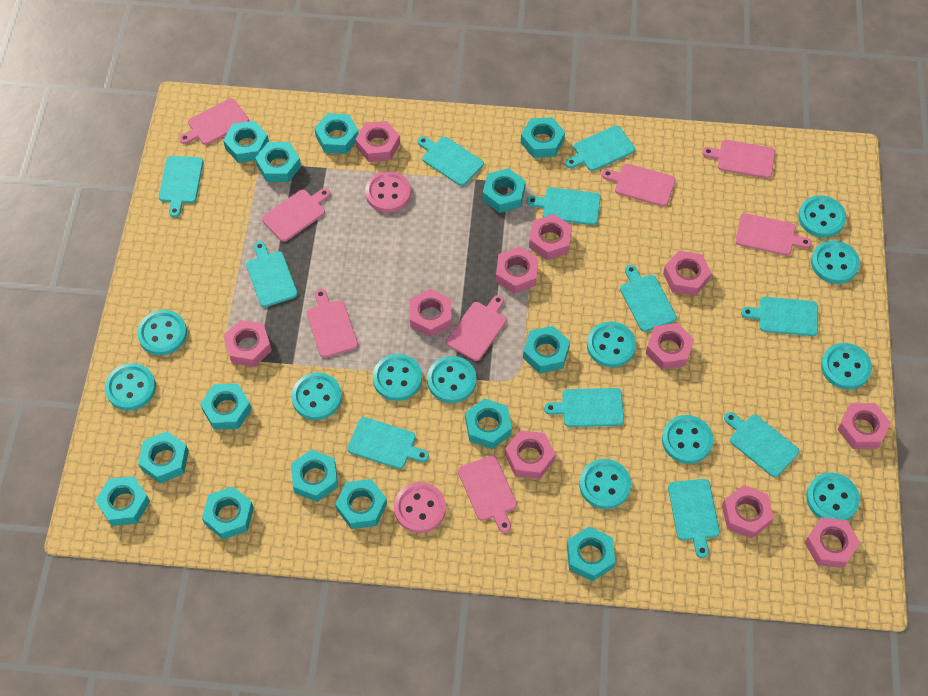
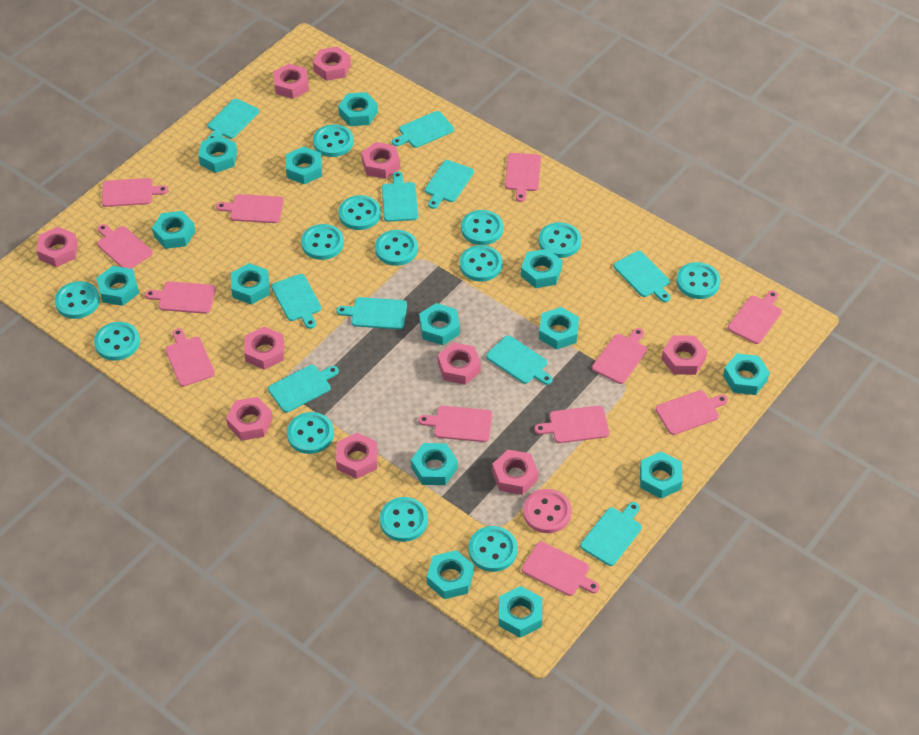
pink button: [365,171,411,213] [394,482,446,533] = 2 -> [523,489,572,533] = 1
pink cutting board: [179,98,249,145] [262,188,330,242] [306,289,358,358] [446,295,506,361] [458,455,517,533] [602,164,675,207] [702,140,775,178] [735,213,811,256] = 8 -> [97,224,153,269] [102,178,168,207] [145,281,216,314] [165,328,215,387] [216,194,284,223] [418,406,492,442] [505,153,541,202] [522,542,600,596] [534,406,609,443] [592,328,647,384] [655,390,728,435] [728,291,782,344] = 12
pink nut: [223,320,272,367] [355,121,400,162] [410,289,451,337] [496,246,539,294] [505,430,555,479] [529,214,572,260] [646,323,694,370] [663,251,712,296] [722,485,774,538] [804,517,860,568] [837,403,891,449] = 11 -> [37,227,78,267] [226,397,273,441] [244,327,284,370] [273,64,309,99] [313,47,351,81] [336,433,377,479] [361,142,400,179] [438,342,481,385] [492,450,538,495] [662,335,707,375] = 10
turquoise button: [105,363,156,410] [137,310,187,355] [291,373,342,420] [373,354,422,401] [427,356,476,403] [579,459,631,509] [587,322,636,367] [662,415,713,464] [798,195,846,238] [806,472,860,520] [811,240,860,284] [821,343,872,389] = 12 -> [55,281,100,319] [94,322,140,361] [287,412,334,454] [301,224,344,260] [313,124,354,157] [339,195,381,230] [375,230,418,266] [380,497,428,542] [460,245,502,281] [461,210,503,245] [469,526,518,572] [539,222,581,258] [676,262,721,299] = 13
turquoise cutting board: [159,156,203,217] [246,241,298,307] [347,417,429,469] [417,136,484,186] [527,187,601,225] [544,388,624,427] [565,125,635,171] [620,265,677,332] [668,479,720,558] [724,412,799,477] [741,297,818,336] = 11 -> [207,99,259,139] [268,365,339,412] [271,274,322,329] [336,297,407,329] [382,171,418,222] [392,111,454,148] [425,160,474,209] [486,335,553,385] [580,502,642,566] [614,251,670,302] = 10

